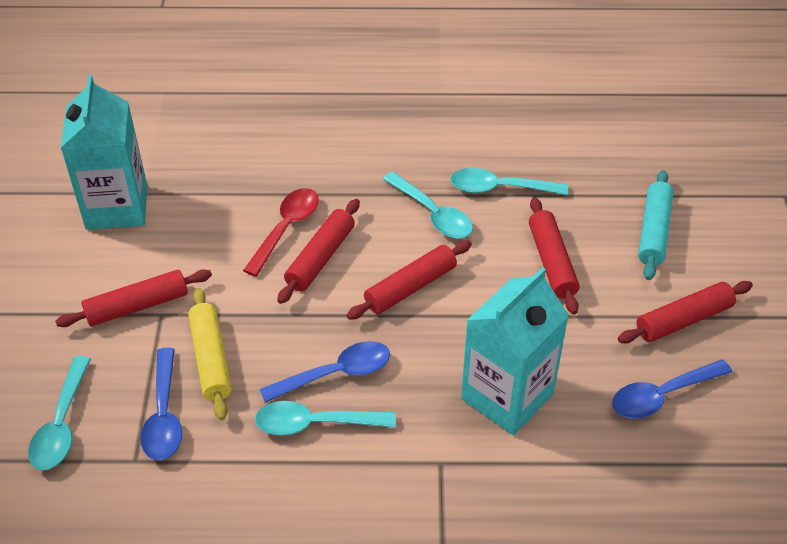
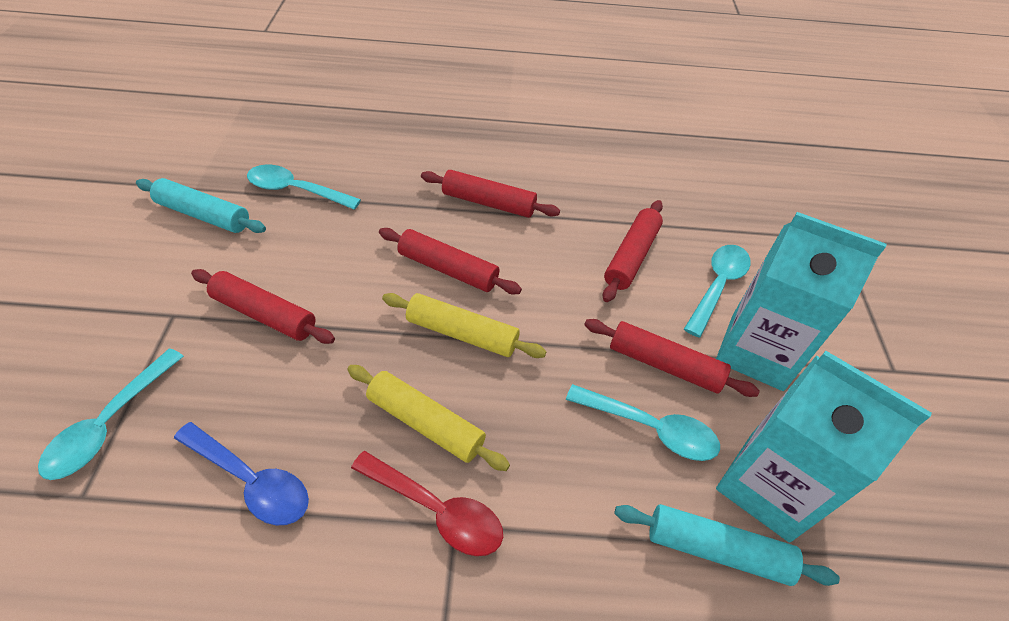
blue spoon: [140,348,182,460] [260,341,390,403] [612,359,732,419] = 3 -> [174,422,309,526] = 1
turquoise rolling pin: [638,170,674,280] = 1 -> [136,178,266,233] [614,504,840,586] = 2
yellow rolling pin: [188,288,232,420] = 1 -> [347,365,510,471] [382,293,547,358] = 2

